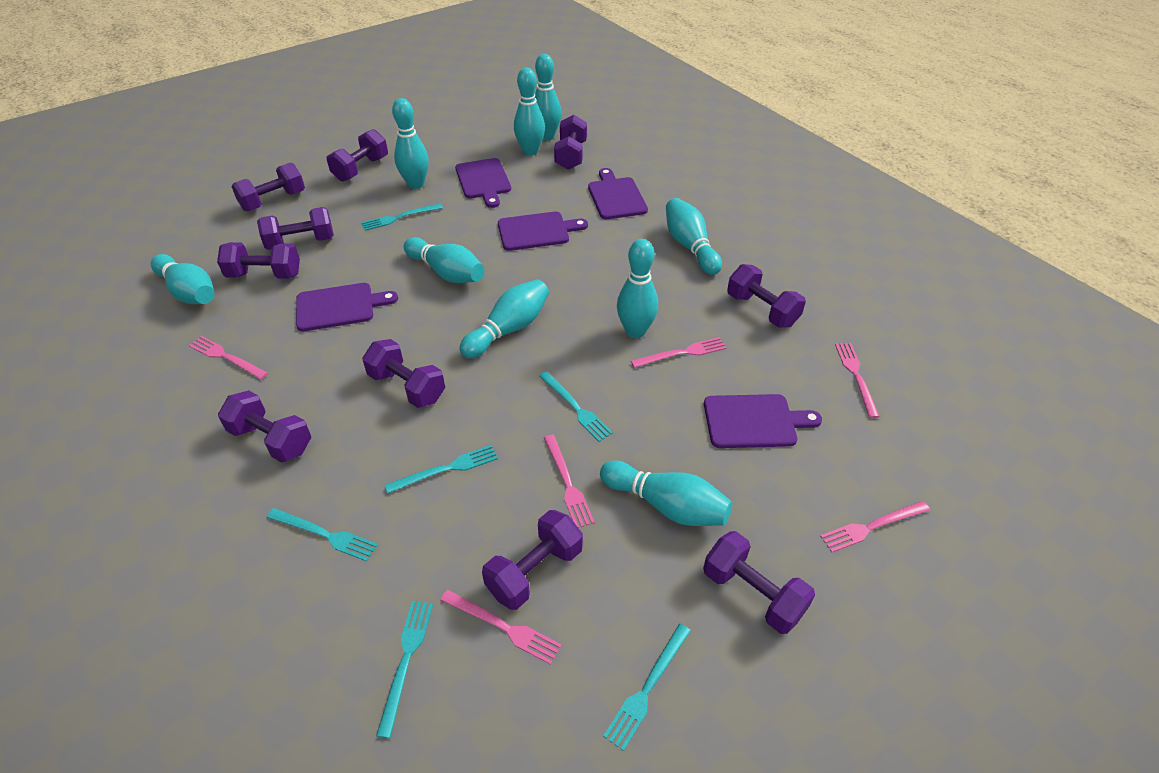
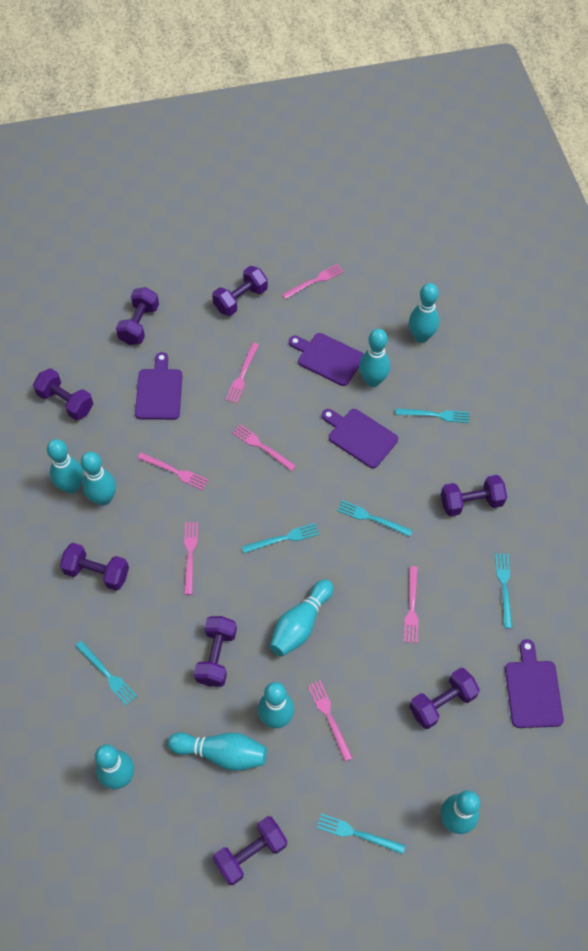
pink fork: [189,336,268,379] [440,590,562,665] [544,435,595,528] [631,337,726,368] [820,501,930,553] [835,343,880,418] = 6 -> [138,452,208,490] [184,522,198,595] [226,343,259,403] [232,424,296,471] [282,264,344,299] [308,680,353,762] [404,566,419,643] = 7
purple cutting board: [296,283,398,331] [455,158,511,208] [498,212,588,251] [588,168,648,219] [704,394,822,448] = 5 -> [135,352,182,420] [289,333,364,386] [322,409,398,468] [505,639,564,728] = 4
purple dumbbell: [217,242,300,279] [218,390,311,463] [231,162,305,211] [257,207,334,250] [327,129,388,181] [362,339,445,408] [482,510,583,610] [554,115,587,170] [703,531,815,634] [727,264,806,327] = 10 -> [33,368,93,420] [60,543,129,591] [116,287,159,345] [194,616,237,687] [212,266,268,316] [213,816,287,885] [409,668,480,729] [441,475,507,516] = 8

